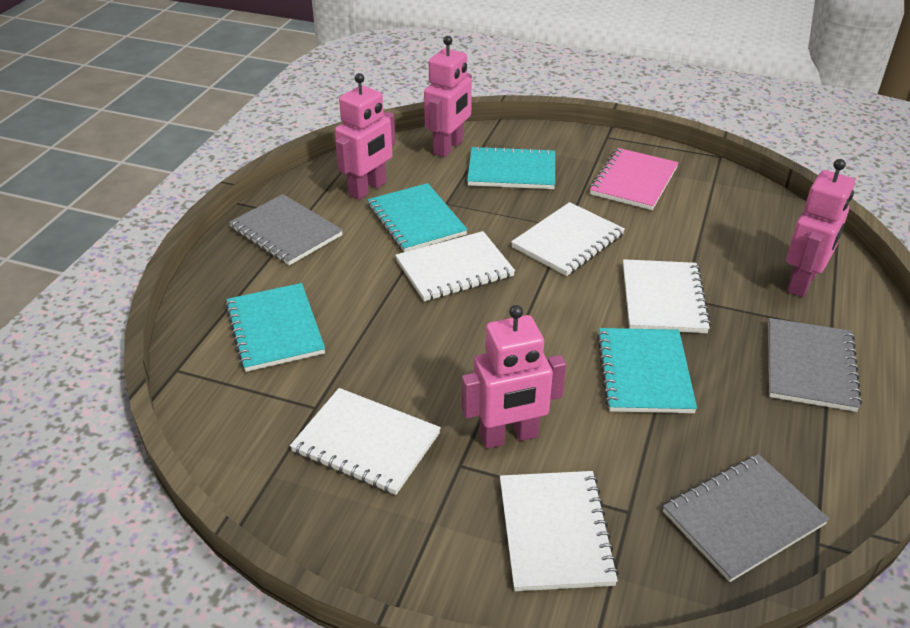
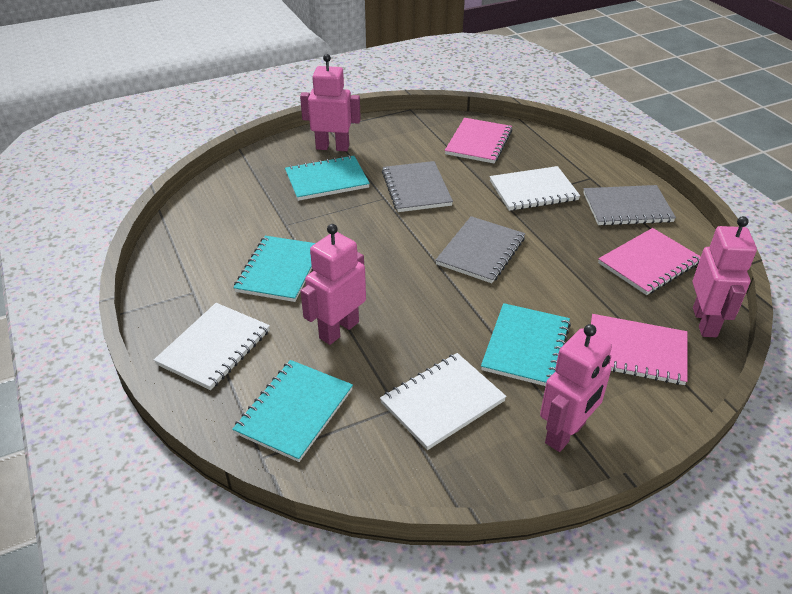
pink notebook: [590,148,679,210] = 1 -> [445,118,512,163] [591,314,687,385] [598,228,701,295] = 3
white notebook: [290,388,441,495] [395,231,515,302] [500,471,619,591] [511,202,625,276] [623,259,711,333] = 5 -> [154,303,270,390] [380,353,507,450] [490,166,580,211] = 3

